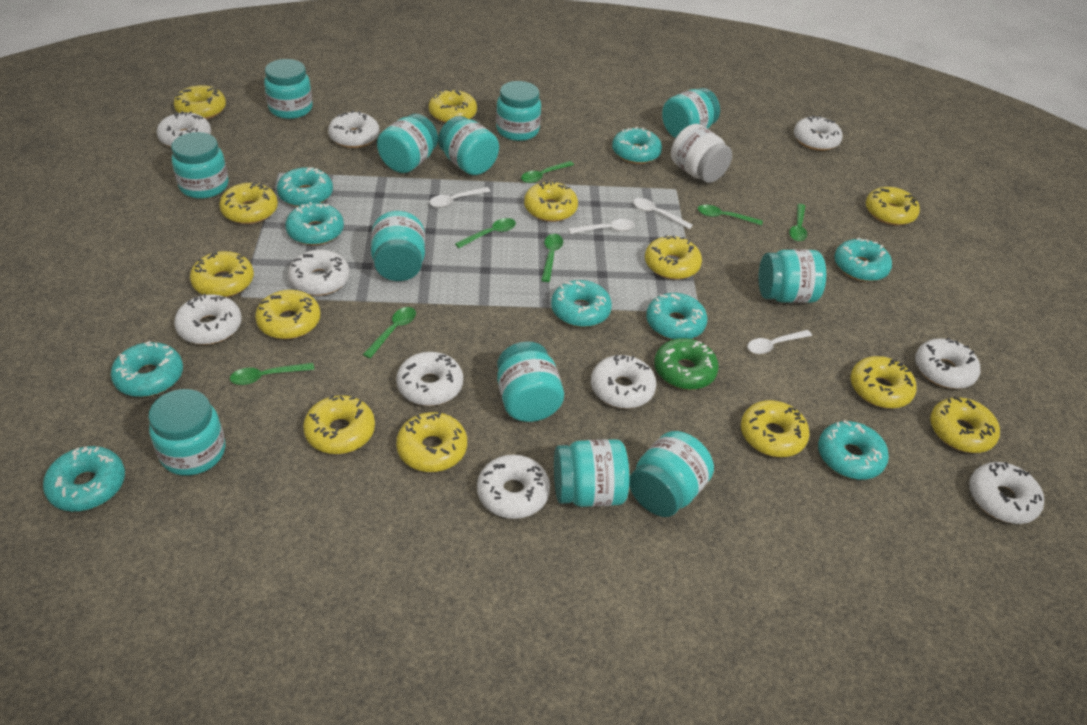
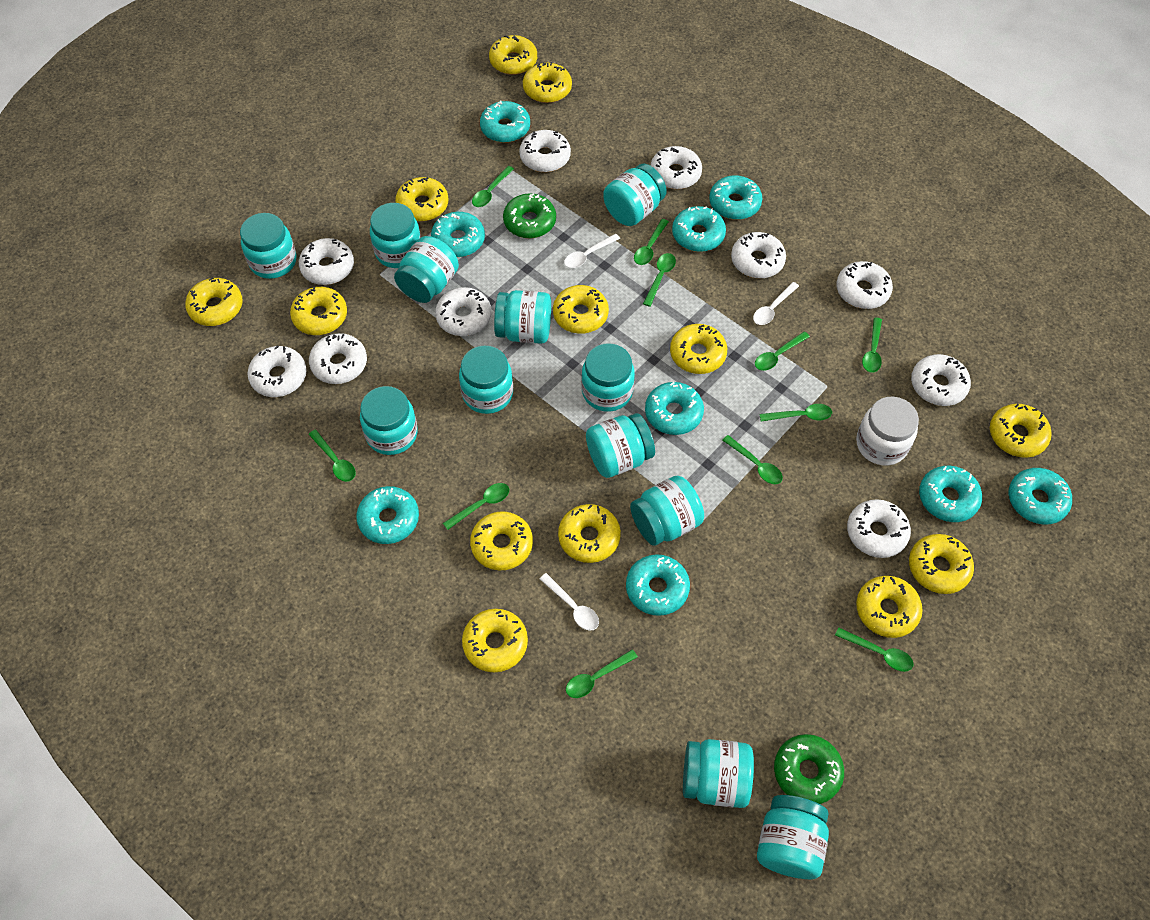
green donut: [654,338,719,390] = 1 -> [503,193,556,238] [774,734,844,804] = 2
green spoon: [230,363,314,385] [363,307,416,358] [455,218,516,248] [521,161,574,183] [541,234,563,282] [698,205,763,226] [789,204,807,241] = 7 -> [309,430,356,482] [443,483,509,530] [472,166,514,207] [566,649,638,698] [634,219,669,265] [643,253,676,307] [722,435,783,484] [755,331,810,371] [760,404,832,422] [835,627,914,672] [862,318,882,373] = 11
white spoon: [429,187,491,208] [568,219,635,234] [633,198,693,229] [747,330,812,354] = 4 -> [540,573,599,631] [564,234,620,268] [753,282,799,325] = 3

